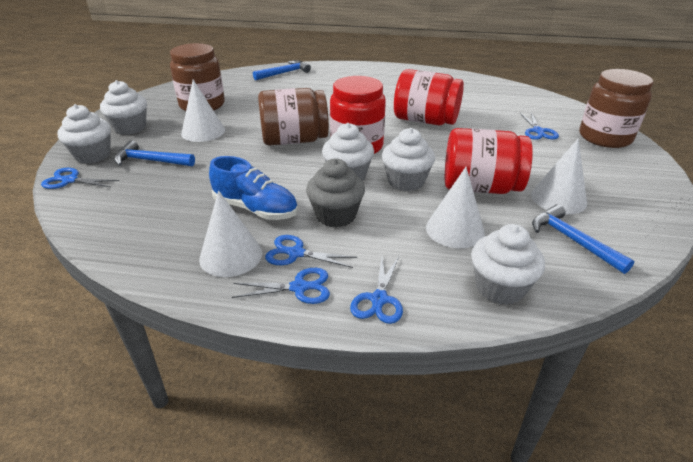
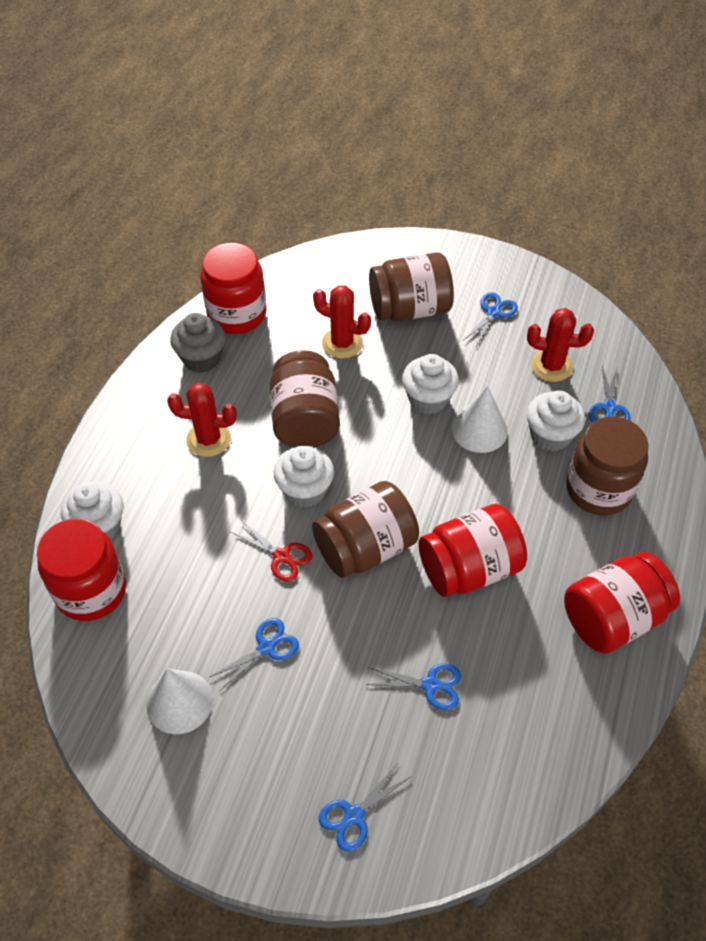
blue hammer: [114,140,195,166] [253,60,311,80] [532,204,635,274] = 3 -> none = 0
blue shoe: [209,156,298,220] = 1 -> none = 0
brown jar: [170,43,225,111] [258,88,329,146] [580,69,653,148] = 3 -> [270,350,340,447] [312,481,419,578] [369,252,454,321] [566,417,648,515] = 4
red cactus: none = 0 -> [167,383,237,457] [313,285,371,358] [527,308,594,382] = 3
red jar: [330,76,386,154] [394,69,464,125] [445,128,533,194] = 3 -> [37,519,126,621] [201,242,267,334] [419,504,527,597] [564,552,680,654] = 4
red scissors: none = 0 -> [231,520,312,582] = 1
white cone: [181,80,225,142] [199,191,262,277] [426,167,485,248] [531,139,587,214] = 4 -> [146,668,213,734] [452,386,508,453] = 2
white cupcake: [57,104,111,164] [100,80,147,135] [322,123,374,180] [382,128,435,192] [471,224,545,305] = 5 -> [61,482,124,540] [274,446,334,507] [402,354,459,414] [527,391,585,452] = 4

